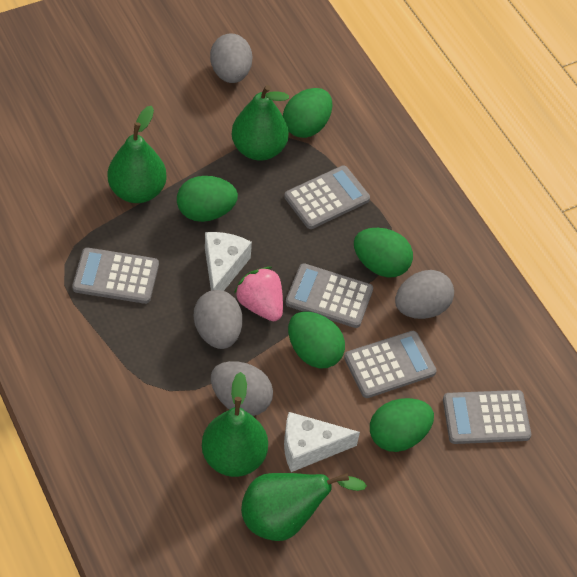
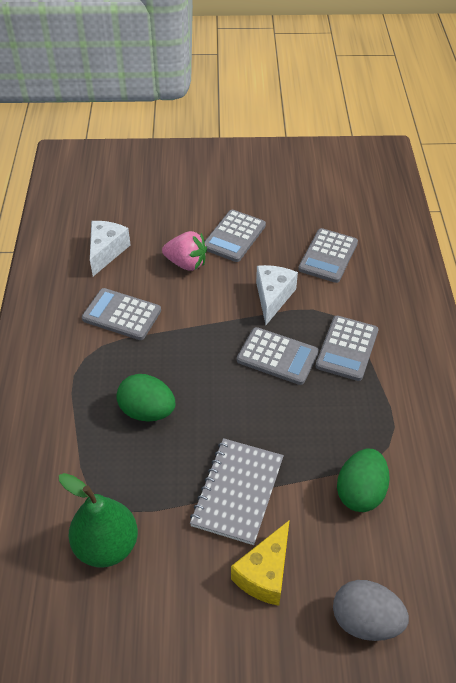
green egg: [177,176,238,222] [283,88,332,138] [288,312,345,368] [354,228,413,277] [370,398,434,452] = 5 -> [116,374,175,422] [337,449,390,512] = 2
green pear: [108,106,167,203] [202,372,268,477] [232,85,289,161] [241,473,367,541] = 4 -> [59,473,138,568] = 1
grey egg: [194,290,242,349] [210,33,252,83] [211,361,273,416] [395,270,454,319] = 4 -> [333,580,409,641] = 1
grey notebook: none = 0 -> [190,438,284,545] = 1
yellow cheese: none = 0 -> [231,520,290,606] = 1

